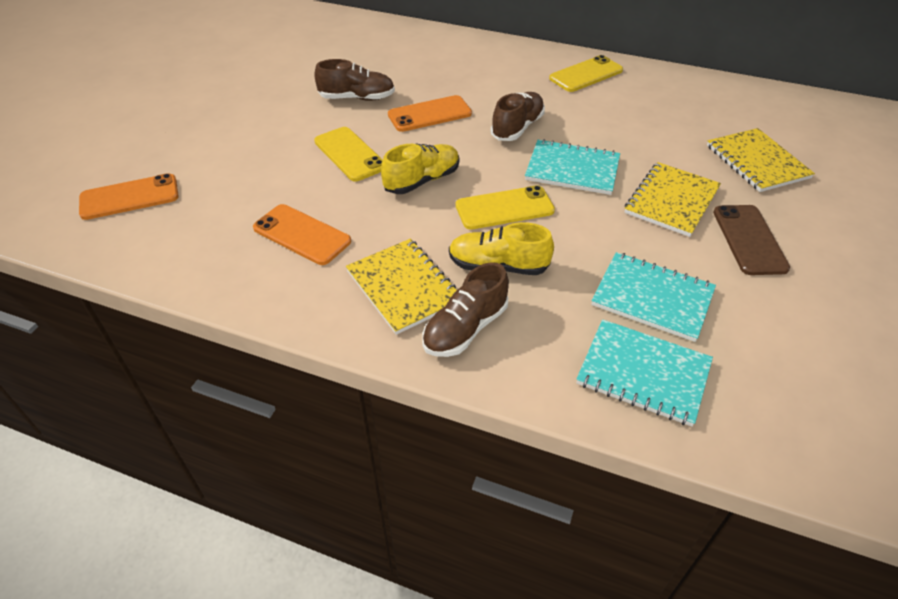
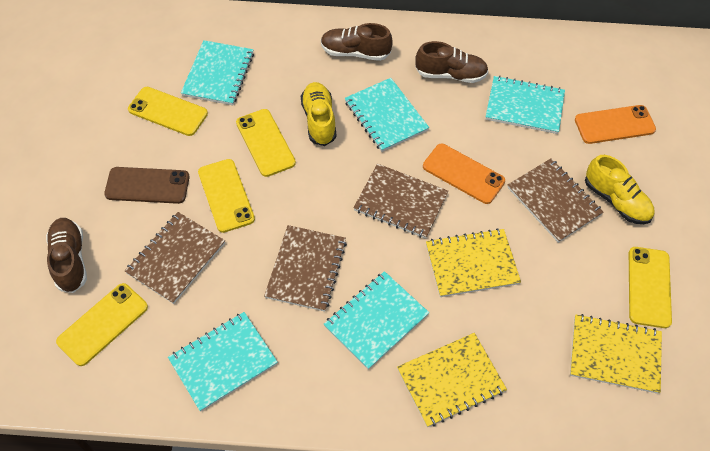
brown notebook: none = 0 -> [125,212,225,304] [264,225,347,312] [353,164,448,239] [507,158,604,243] = 4
orange phone: [79,173,179,220] [253,204,351,265] [388,95,472,132] = 3 -> [423,144,505,204] [575,105,656,144] = 2
turquoise notebook: [525,139,620,195] [576,319,713,427] [591,252,716,342] = 3 -> [168,312,278,411] [181,40,254,105] [324,271,429,370] [345,78,429,152] [485,76,565,134] = 5
yellow phone: [314,127,383,182] [456,185,555,230] [549,55,623,92] = 3 -> [56,283,148,366] [128,87,208,136] [198,159,255,233] [236,109,296,177] [629,247,672,328] = 5

